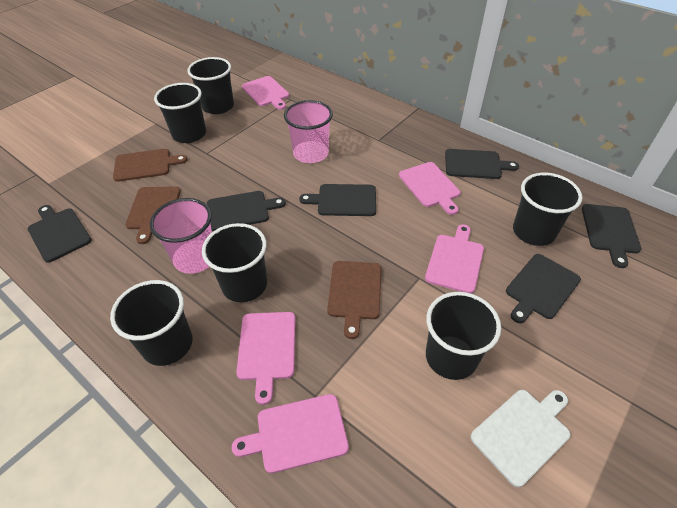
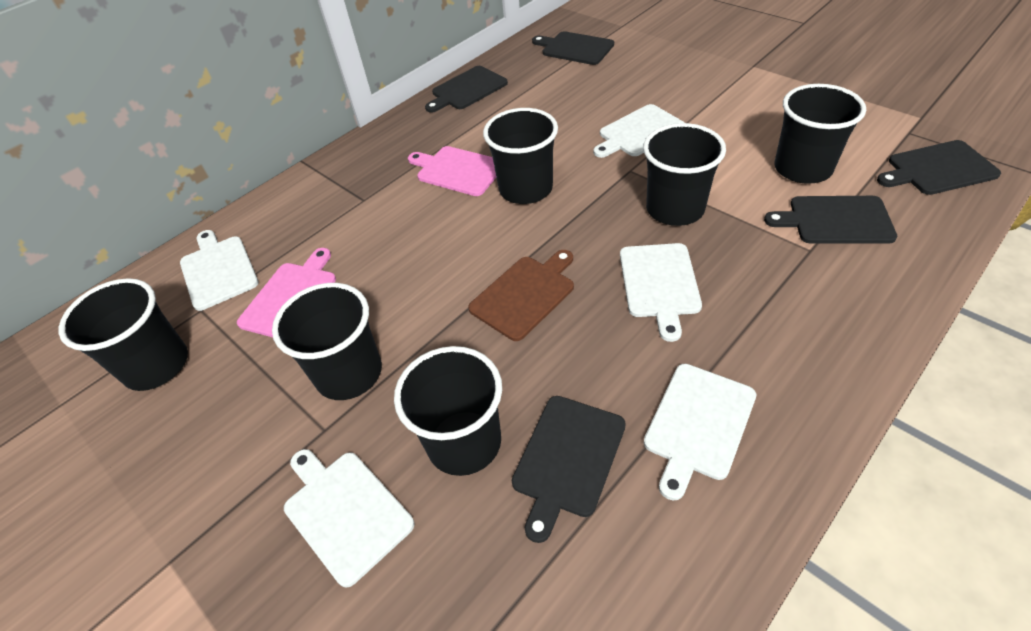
black cutting board: [28,205,91,263] [207,191,286,231] [299,184,376,216] [445,149,519,179] [506,254,581,323] [582,204,641,268] = 6 -> [425,66,508,113] [512,396,626,543] [532,31,614,65] [764,196,897,244] [877,140,1001,195] = 5
brown cutting board: [113,149,188,182] [125,186,181,244] [327,261,381,339] = 3 -> [468,250,574,341] = 1
pink cup: [150,198,212,274] [284,100,333,163] = 2 -> none = 0
pink cutting board: [232,394,349,473] [236,312,296,405] [242,76,289,110] [399,162,460,215] [425,224,484,294] = 5 -> [237,248,336,337] [408,146,496,196] = 2
white cutting board: [471,390,570,487] = 1 -> [180,230,259,311] [284,449,415,588] [593,104,685,158] [620,243,702,342] [644,364,756,500] = 5

